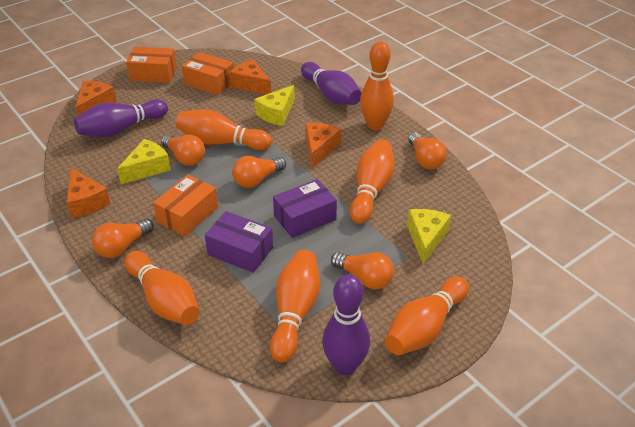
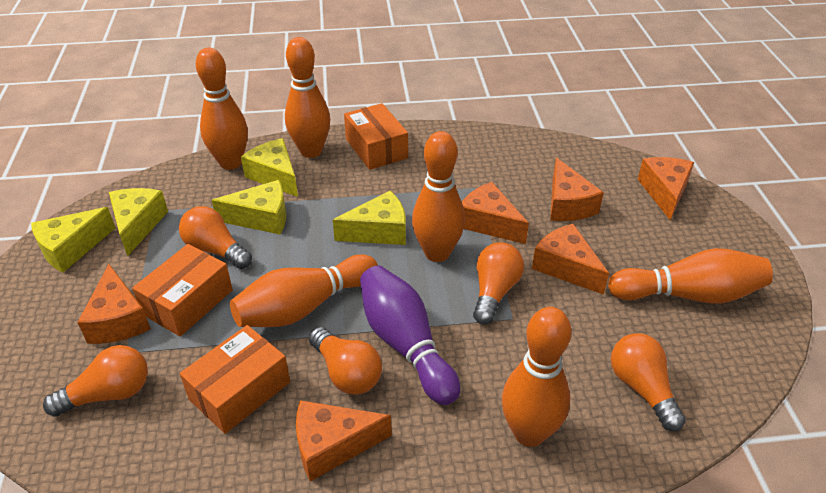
orange cheese: [67,168,110,218] [75,81,117,116] [229,59,271,95] [305,123,341,168] = 4 -> [77,264,151,344] [296,400,392,482] [462,182,529,244] [532,224,609,295] [550,158,604,221] [638,157,694,221] = 6
purple bowling pin: [74,99,168,137] [301,62,361,105] [322,274,370,375] = 3 -> [360,266,460,405] = 1
purple box: [205,211,273,273] [273,179,337,238] = 2 -> none = 0
yellow cheese: [117,139,171,184] [254,85,295,126] [407,209,451,264] = 3 -> [31,207,115,273] [109,188,168,256] [212,180,286,234] [241,138,298,197] [333,191,406,245] = 5

